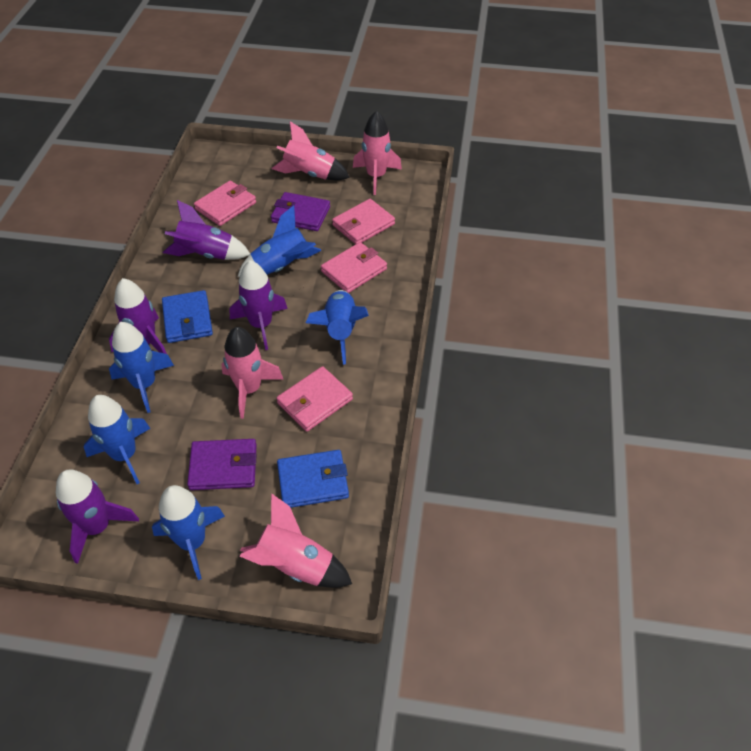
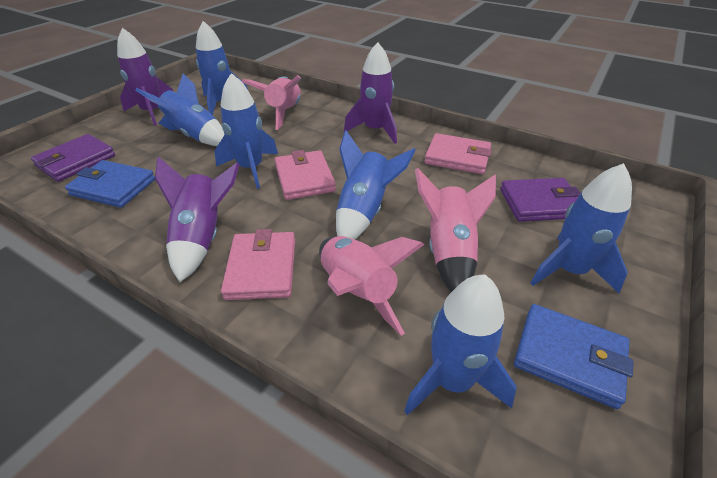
blue rocket: [84,395,150,484] [109,322,174,413] [152,485,225,580] [238,205,322,277] [306,290,369,365] = 5 -> [135,74,225,146] [196,21,248,116] [214,73,278,189] [336,130,416,239] [404,274,517,416] [531,163,632,294] = 6
pink rocket: [221,327,283,419] [240,493,352,588] [272,122,350,180] [353,111,402,195] = 4 -> [242,75,301,130] [319,236,424,336] [415,168,496,292] = 3
pink wallet: [194,181,256,226] [277,366,353,432] [321,242,387,293] [332,199,395,244] = 4 -> [221,229,295,300] [275,150,336,200] [424,133,492,174] = 3
purple rocket: [56,469,139,564] [109,278,167,354] [163,200,250,260] [229,260,288,350] = 4 -> [117,28,173,126] [155,157,240,282] [344,42,397,144] = 3

